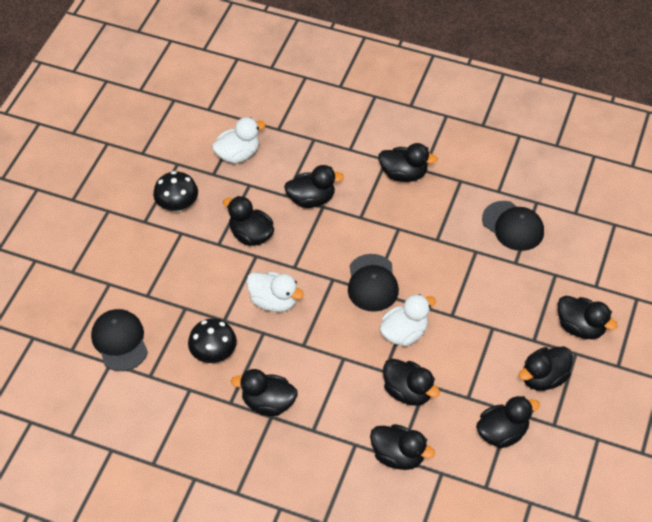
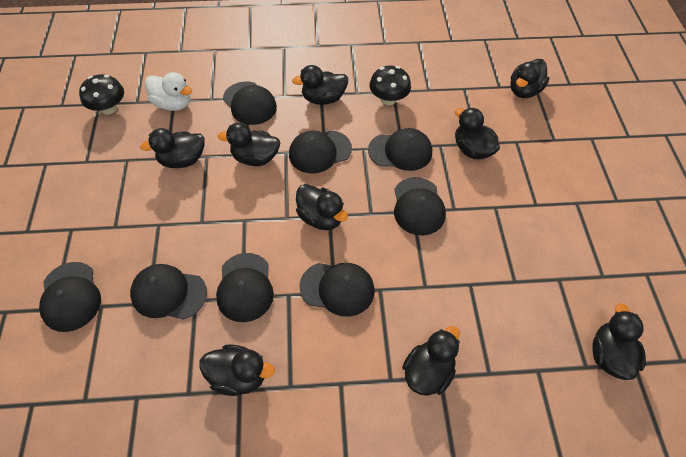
black cap: [91,309,148,371] [348,254,399,312] [482,201,544,251] = 3 -> [39,262,101,332] [130,264,207,320] [216,253,274,322] [223,82,277,125] [289,130,352,173] [299,263,375,317] [368,128,432,171] [394,177,446,235] = 8
white duck: [212,117,266,163] [246,272,304,312] [380,294,436,346] = 3 -> [145,72,192,111] = 1

